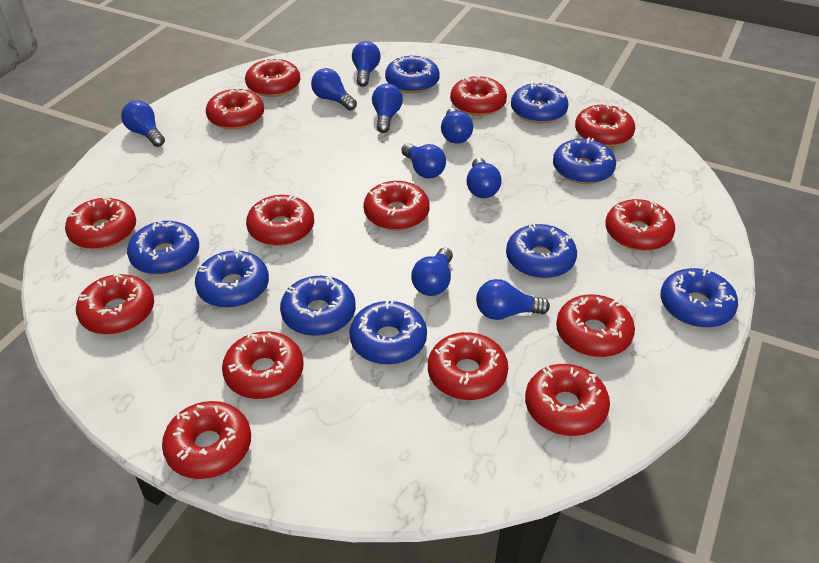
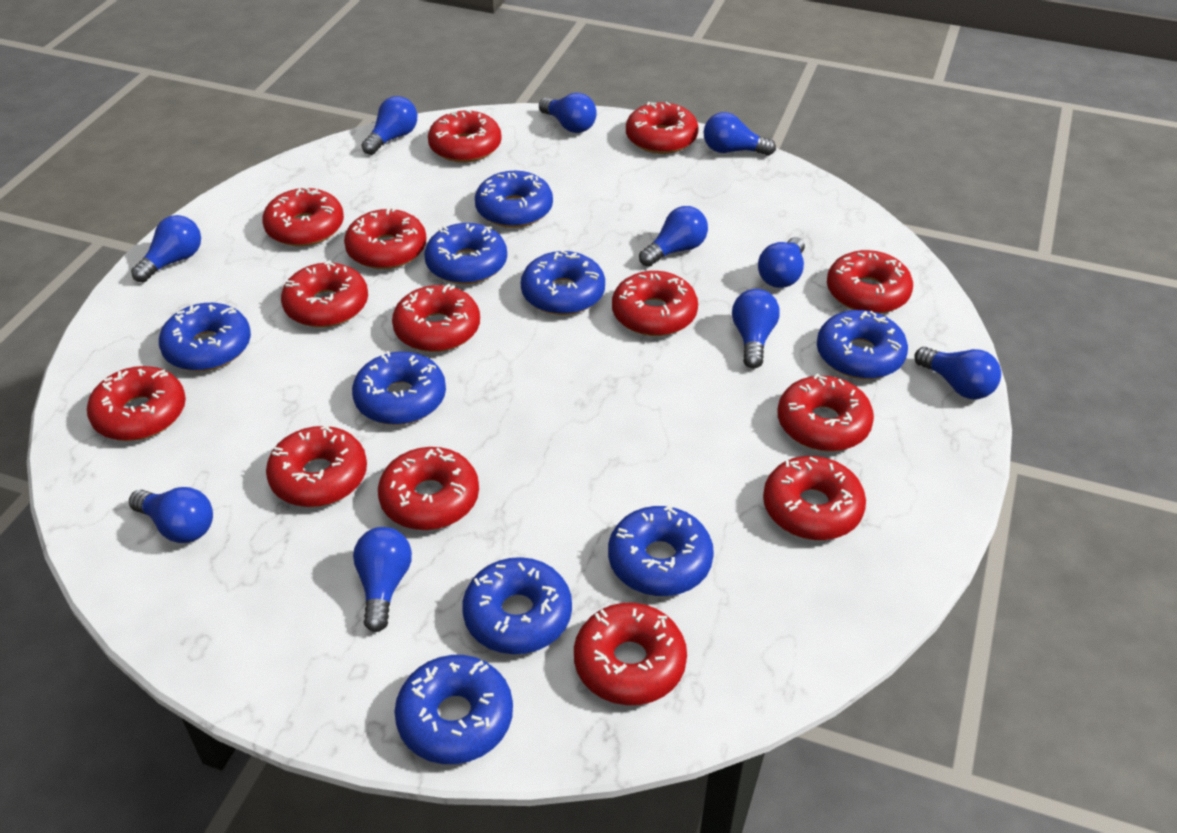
blue light bulb: [121,101,165,147] [311,68,357,111] [352,41,381,87] [372,83,403,133] [401,143,446,178] [411,248,453,296] [441,108,473,144] [466,158,502,198] [476,279,550,320] = 9 -> [129,487,213,543] [131,215,201,282] [353,527,412,632] [361,96,417,155] [539,93,597,133] [639,206,708,267] [704,112,776,156] [732,289,780,369] [758,237,805,288] [914,347,1001,399] = 10

